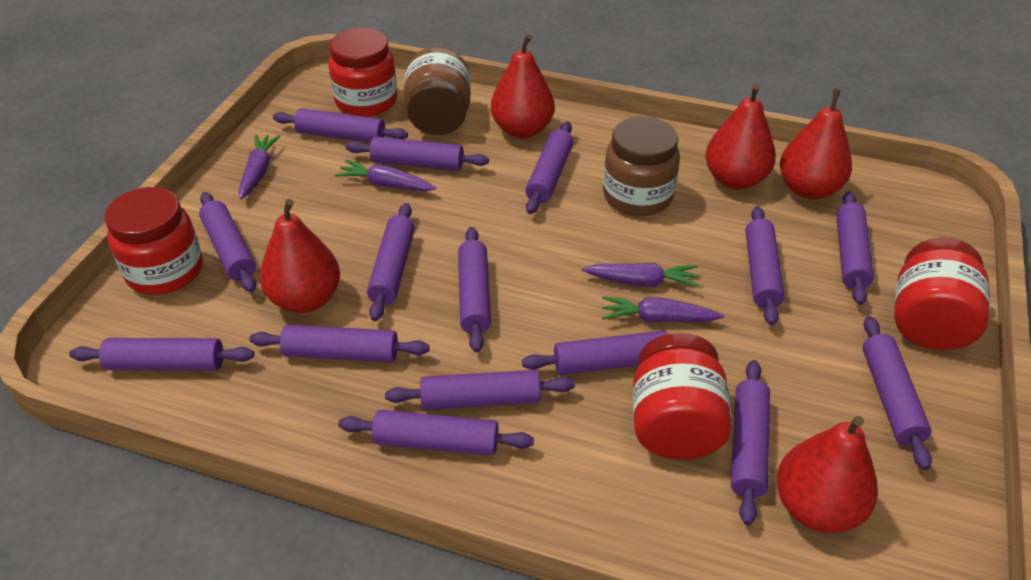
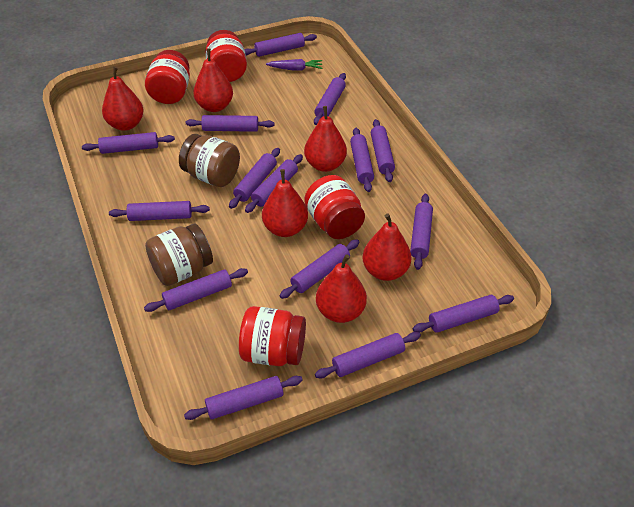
purple carrot: [239,134,280,200] [335,160,436,191] [582,263,699,287] [602,296,724,322] = 4 -> [266,59,322,71] = 1
red pear: [260,199,340,313] [491,34,555,138] [705,84,776,189] [777,416,878,533] [780,89,852,199] = 5 -> [102,67,144,131] [193,49,233,112] [262,169,308,237] [304,106,347,172] [316,254,367,323] [363,214,412,281] = 6

